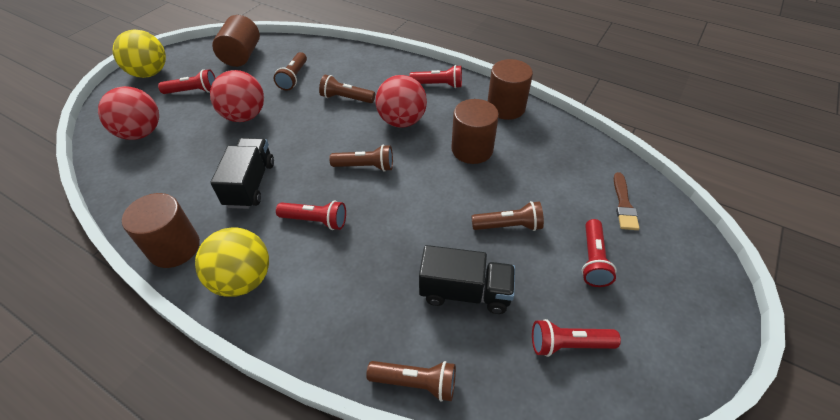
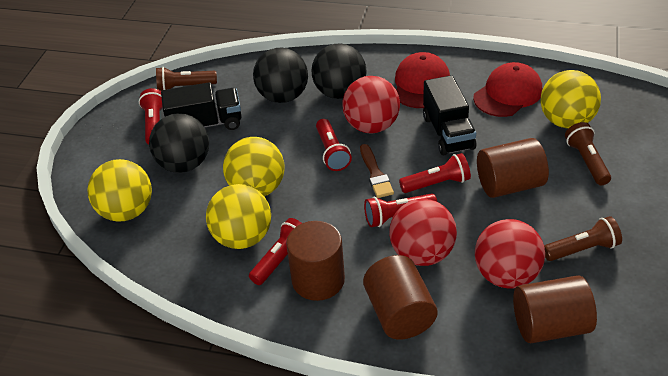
black ball: none = 0 -> [149,113,209,173] [253,48,308,103] [311,43,367,99] = 3
brown flashlight: [274,52,307,90] [319,75,375,103] [329,145,393,172] [366,361,456,402] [471,201,544,231] = 5 -> [156,67,217,91] [544,216,622,261] [565,122,611,185] = 3
red cap: none = 0 -> [395,52,450,108] [473,62,542,117] = 2
yellow ball: [113,29,166,78] [195,227,269,297] = 2 -> [87,159,152,222] [206,184,271,249] [223,137,285,196] [541,70,601,129] = 4

